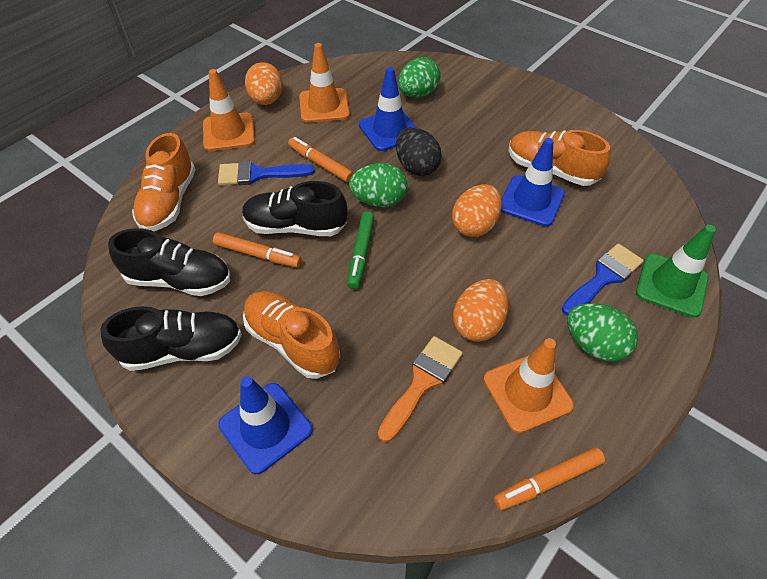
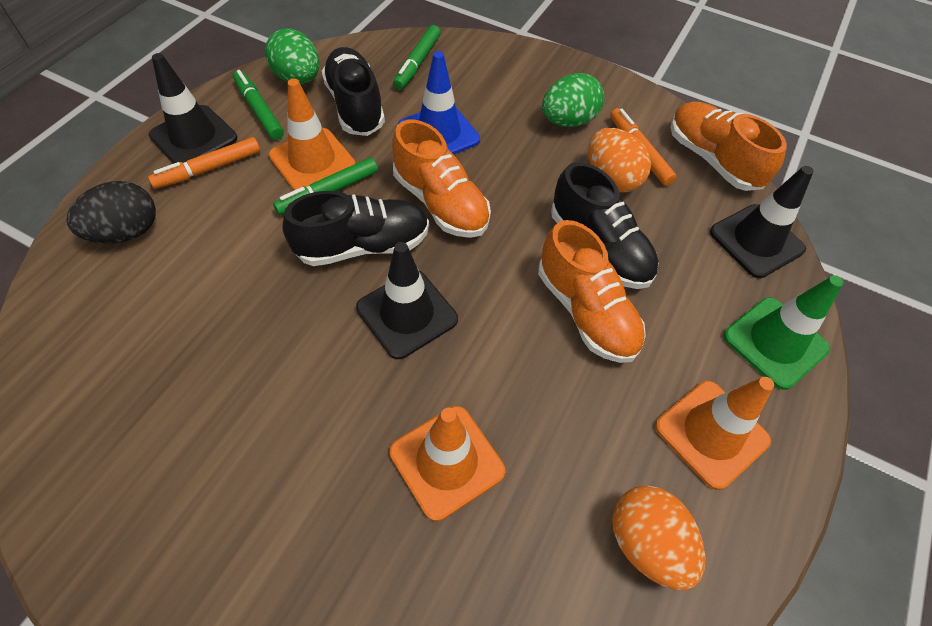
black traffic cone: none = 0 -> [149,53,237,163] [356,242,458,359] [710,166,814,278] = 3
blue brush: [218,161,314,185] [561,243,644,316] = 2 -> none = 0
blue traffic cone: [218,376,312,474] [359,67,417,151] [501,138,565,227] = 3 -> [398,51,480,154] = 1
green egg: [349,163,407,207] [398,57,440,98] [567,303,638,362] = 3 -> [265,28,319,84] [542,73,604,127] = 2
green marker: [347,211,374,289] = 1 -> [233,70,284,140] [273,157,378,215] [393,25,441,90] = 3
orange brush: [378,336,463,442] = 1 -> none = 0
orange egg: [245,62,283,105] [452,184,502,237] [453,279,509,342] = 3 -> [588,128,651,192] [612,485,705,590] = 2
orange marker: [213,232,302,267] [288,137,354,182] [494,447,605,510] = 3 -> [148,137,260,189] [610,108,677,186] = 2

